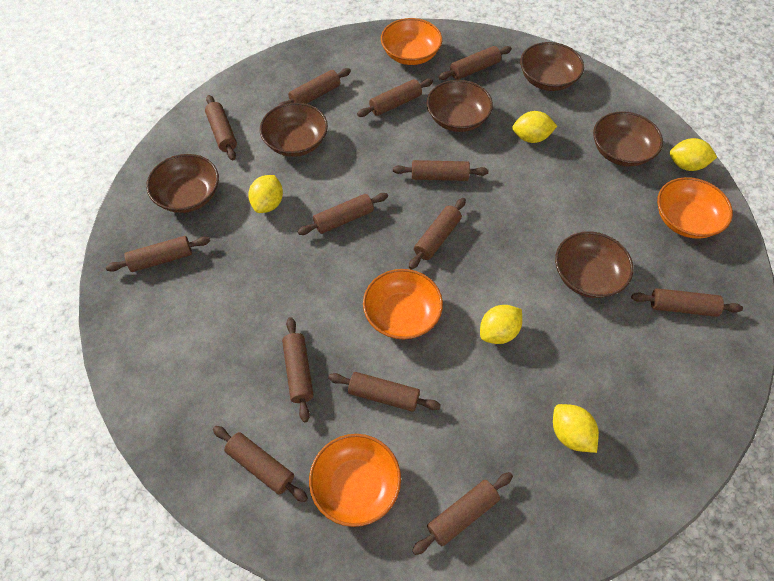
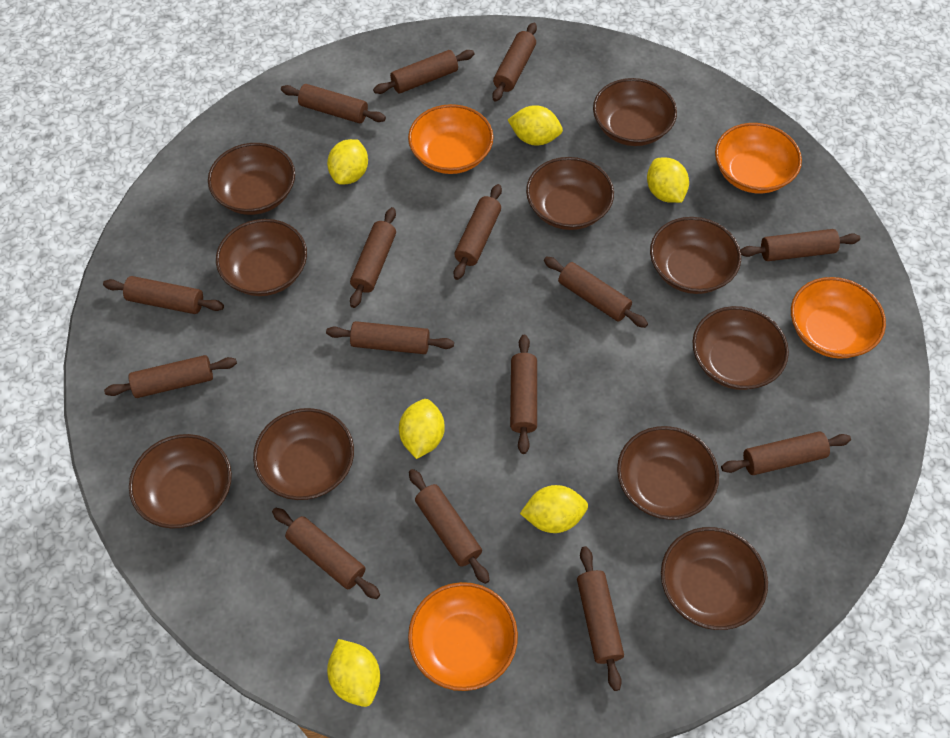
brown bowl: [146,154,219,213] [260,102,328,157] [426,80,493,132] [520,42,584,91] [555,231,633,298] [593,111,663,166] = 6 -> [129,434,232,529] [208,143,295,215] [216,219,307,296] [253,408,354,500] [526,157,614,230] [593,78,677,146] [617,426,719,520] [650,217,741,294] [661,527,768,630] [693,306,789,390] = 10
brown rolling pin: [106,236,210,272] [205,95,237,160] [213,426,308,502] [278,68,351,106] [282,317,314,422] [297,193,388,235] [328,372,441,412] [357,78,433,117] [393,160,489,181] [409,198,466,270] [412,472,513,555] [439,46,512,80] [631,288,743,317] = 13 -> [103,276,224,314] [104,355,237,398] [272,508,380,599] [281,84,386,123] [326,321,454,354] [350,207,396,308] [373,50,474,94] [409,469,490,584] [454,184,502,280] [492,23,537,102] [510,335,537,454] [544,257,648,328] [577,546,624,691] [721,431,851,475] [740,229,860,261] = 15
yellow lemon: [248,175,283,213] [480,305,522,344] [512,111,557,143] [553,404,599,453] [669,138,717,171] = 5 -> [327,139,368,185] [327,639,380,707] [399,399,445,459] [508,105,563,146] [520,485,588,533] [647,158,689,203] = 6

